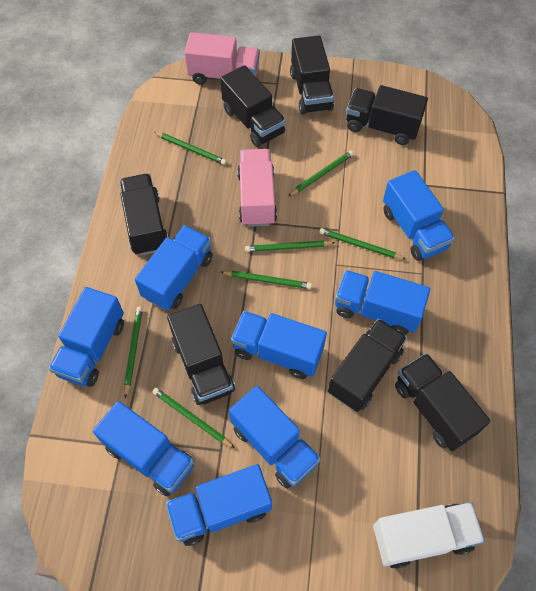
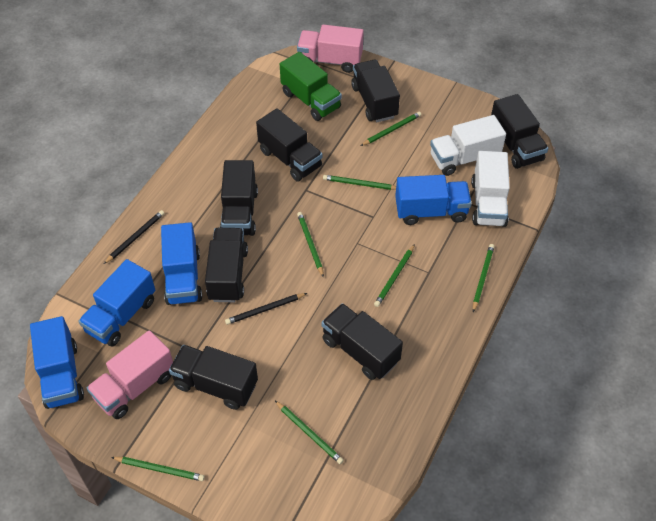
black pencil: none = 0 -> [104,210,164,264] [225,293,307,325] = 2
blue truck: [49,287,124,387] [93,401,194,497] [135,225,213,310] [166,464,272,546] [229,386,321,489] [231,311,327,379] [335,270,430,335] [383,170,455,261] = 8 -> [30,316,84,409] [78,259,155,346] [161,222,202,305] [395,175,472,225] = 4
green truck: none = 0 -> [280,52,342,121] = 1
white truck: [373,502,485,569] = 1 -> [430,115,506,176] [471,151,510,227] = 2

